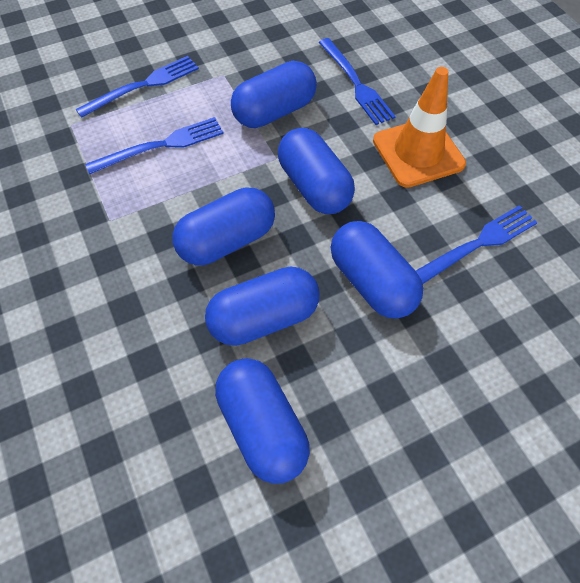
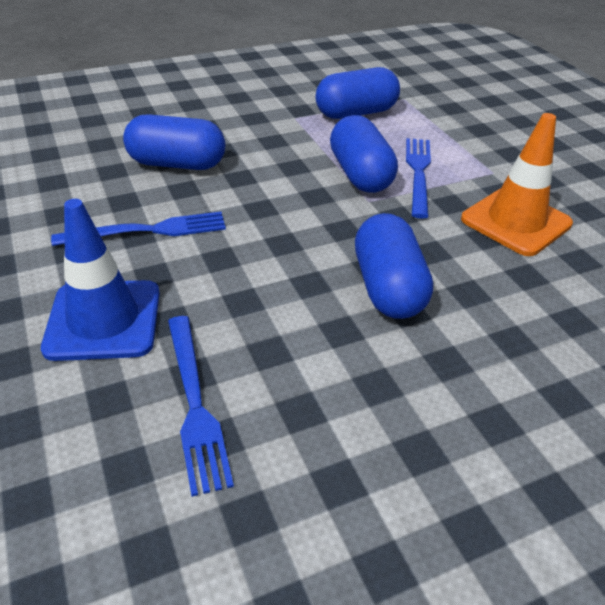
blue capsule: [172,188,275,265] [205,266,319,346] [215,358,310,484] [231,61,317,128] [278,128,355,214] [331,221,423,319] = 6 -> [123,114,225,170] [315,67,400,119] [330,115,398,193] [355,213,433,319] = 4
blue fork: [76,56,199,118] [85,117,224,174] [319,38,396,125] [416,205,538,284] = 4 -> [51,212,226,246] [168,316,234,497] [406,138,431,219] = 3
blue traffic cone: none = 0 -> [41,199,160,361] = 1

